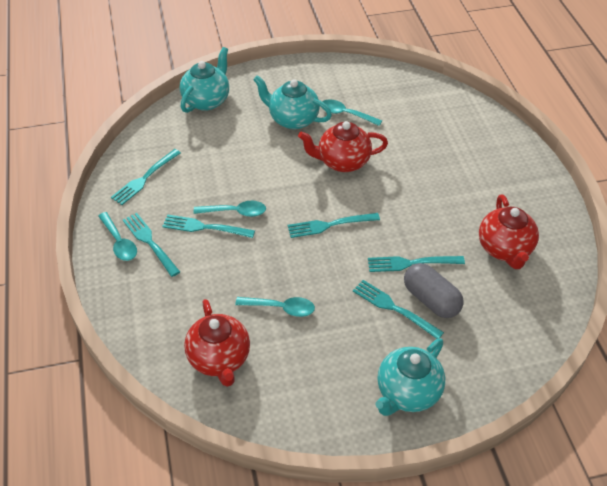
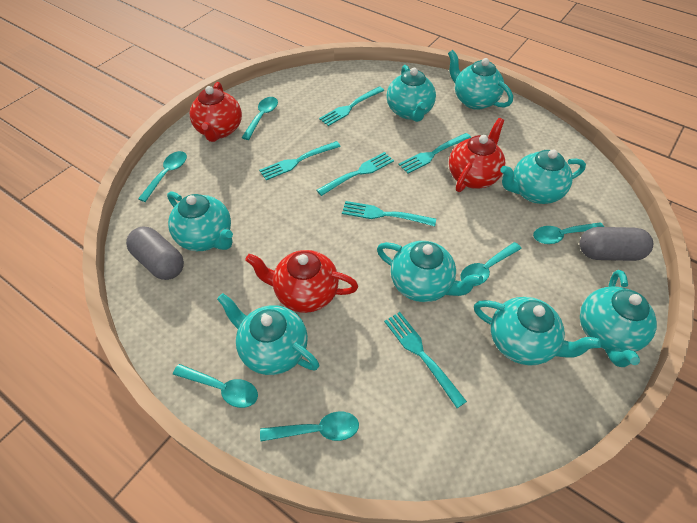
grey capsule: [404,263,463,318] = 1 -> [126,227,184,280] [580,227,653,261] = 2
turquoise spoon: [98,212,137,261] [193,201,266,217] [235,297,315,317] [322,100,382,126] = 4 -> [138,151,187,202] [173,364,258,408] [242,97,278,140] [260,412,359,441] [460,242,522,286] [533,222,604,244] = 6
turquoise teapot: [180,47,229,113] [253,75,332,129] [376,338,445,416] = 3 -> [167,191,233,251] [217,293,319,375] [377,241,483,302] [386,65,436,122] [448,50,513,110] [474,297,601,366] [500,150,586,204] [580,270,657,367] = 8

